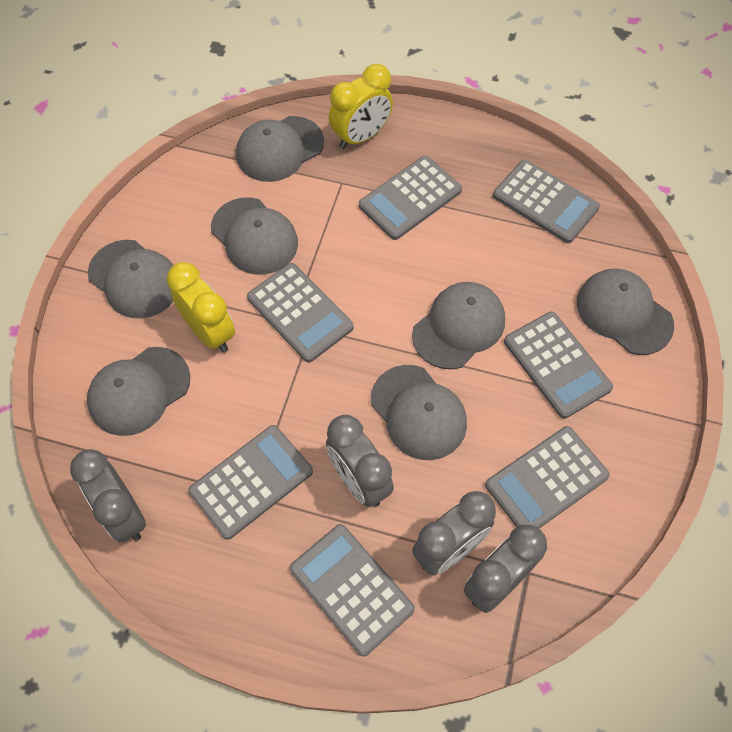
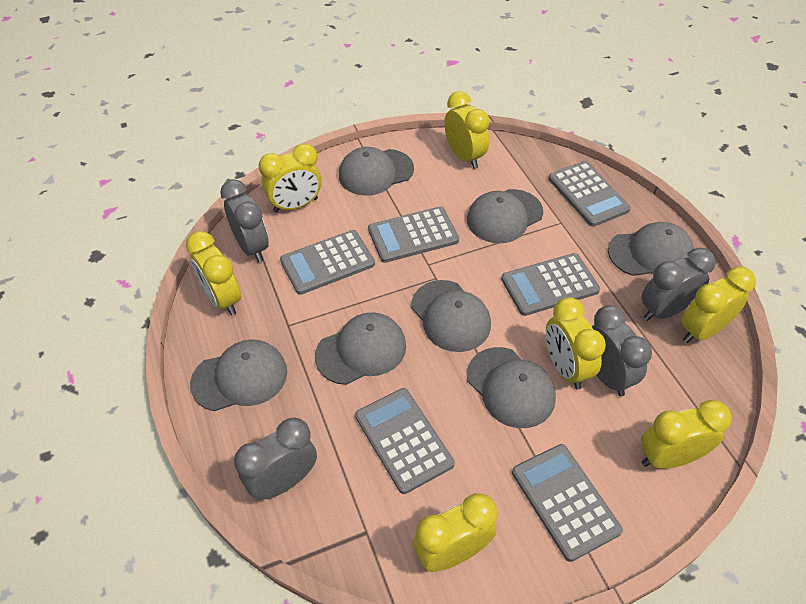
grey calculator: [188,425,313,540] [247,263,354,363] [290,524,415,657] [359,156,462,240] [485,426,610,528] [493,160,600,243] [504,312,613,419] = 7 -> [280,230,375,295] [355,388,454,494] [368,207,459,263] [501,253,600,316] [512,444,623,562] [548,161,631,227] = 6
yellow clock: [167,262,235,353] [329,64,393,149] = 2 -> [186,231,241,316] [258,143,322,213] [413,494,497,572] [444,91,490,169] [546,297,606,389] [641,400,732,469] [681,266,756,343] = 7

